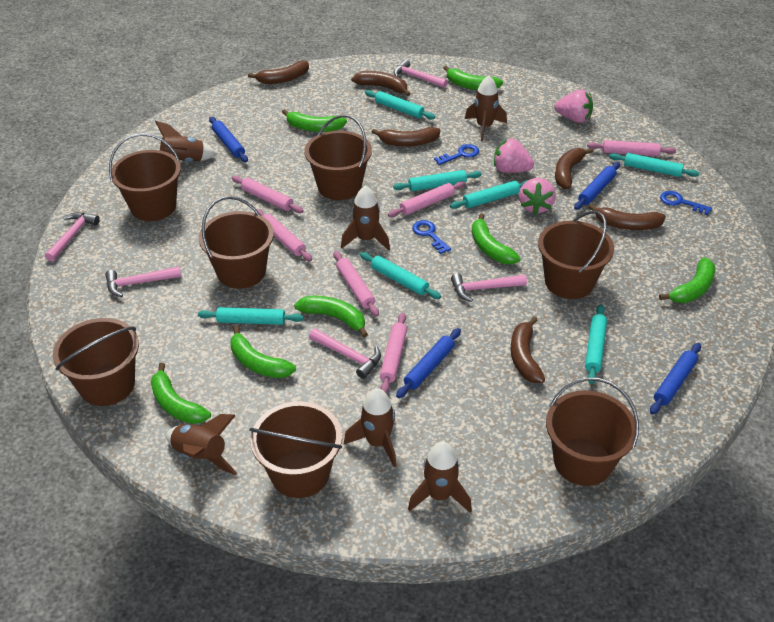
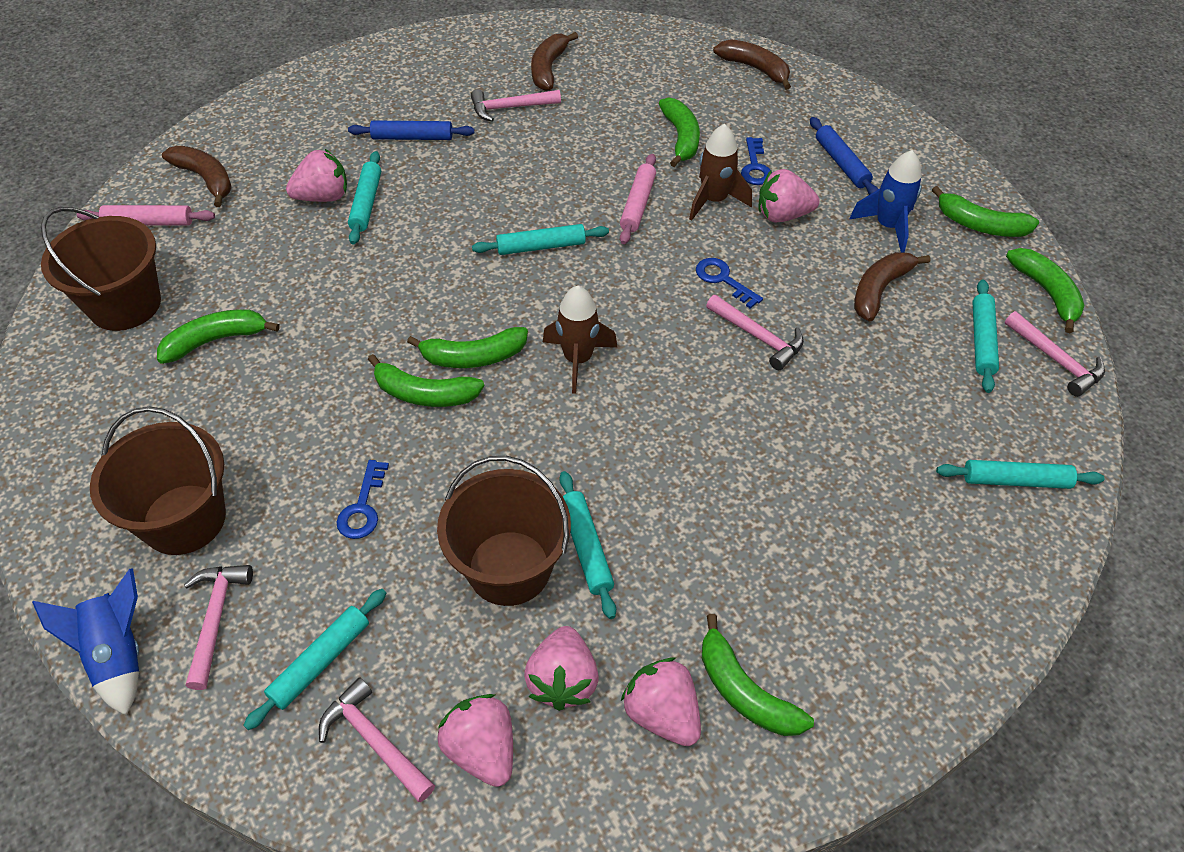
blue rocket: none = 0 -> [32,568,139,715] [849,150,922,253] = 2
blue rolling pin: [209,117,248,162] [396,328,461,398] [574,162,620,210] [650,343,701,415] = 4 -> [348,120,475,140] [810,117,878,195] = 2
brown banana: [248,61,309,84] [351,71,411,96] [372,127,441,147] [511,317,545,383] [555,148,593,189] [588,204,666,230] = 6 -> [162,146,232,207] [531,32,578,91] [713,39,791,90] [854,252,930,322] = 4
brown bucket: [53,318,139,406] [109,133,181,221] [199,196,274,289] [249,401,342,498] [304,115,372,200] [538,210,614,299] [546,377,639,486] = 7 -> [41,207,161,331] [90,406,226,555] [437,456,571,606] = 3
brown rocket: [155,121,217,162] [166,414,237,475] [341,185,390,251] [344,388,397,467] [408,441,472,513] [465,75,507,141] = 6 -> [543,286,618,394] [689,124,752,221] = 2
pink rolling pin: [232,176,304,213] [256,209,312,261] [333,251,379,317] [380,313,407,393] [388,181,465,217] [587,140,676,156] = 6 -> [77,205,215,226] [620,154,656,244] = 2
pink strawberry: [494,138,534,173] [519,178,556,215] [555,90,593,123] = 3 -> [286,149,347,202] [438,694,513,787] [524,626,599,711] [621,657,701,746] [759,169,820,223] = 5
turquoise rolling pin: [198,307,304,325] [360,252,441,299] [365,90,435,120] [393,170,482,191] [450,180,528,209] [585,304,607,384] [609,153,699,177] = 7 -> [243,589,386,730] [348,151,381,245] [472,224,609,255] [559,471,616,619] [936,460,1104,489] [972,280,999,393] = 6

